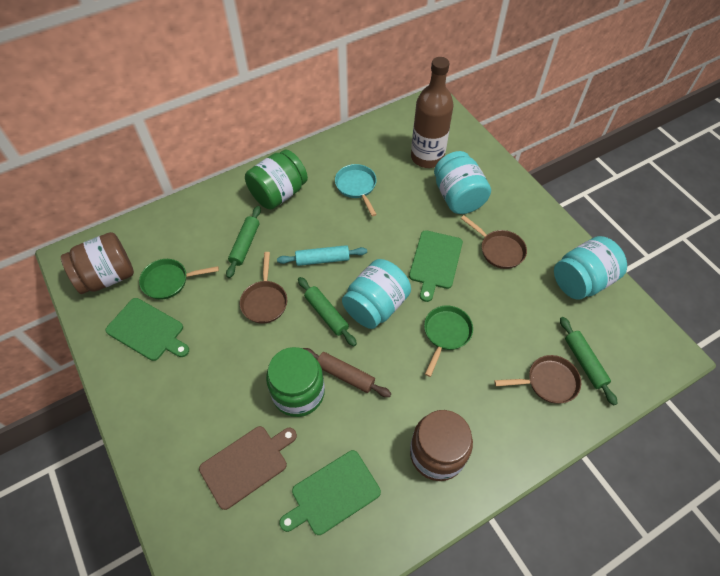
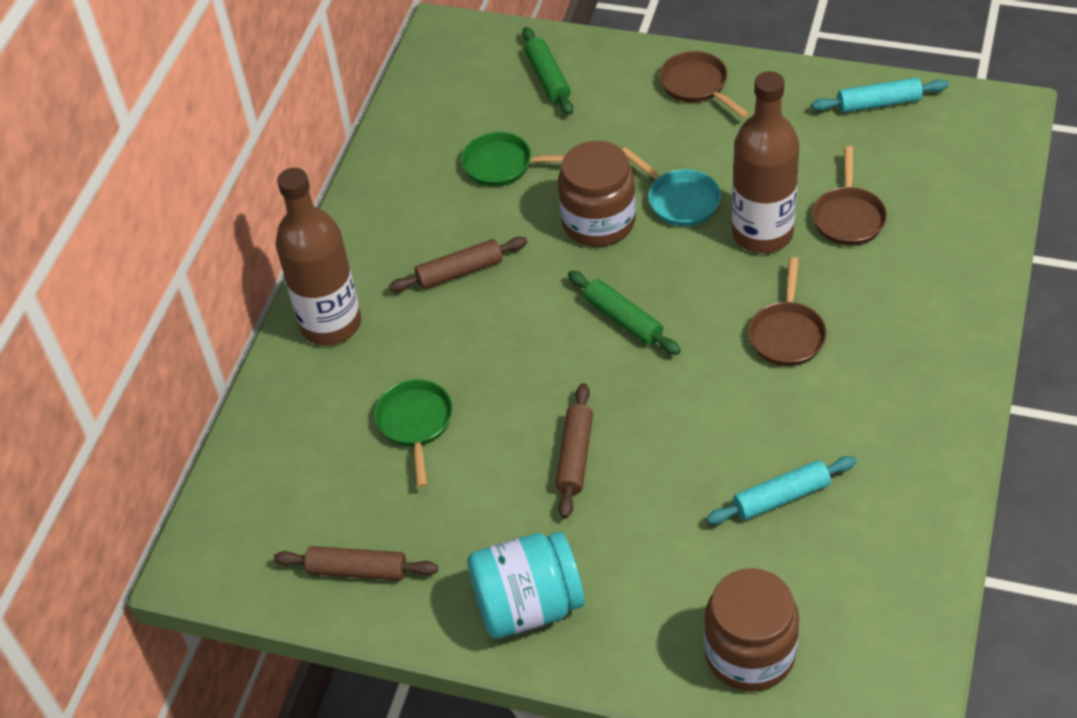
brown bottle: [411,57,453,168] = 1 -> [276,168,361,345] [732,71,799,253] = 2
brown cutting board: [199,426,297,510] = 1 -> none = 0
brown rolling pin: [302,348,391,397] = 1 -> [274,546,438,581] [389,237,528,292] [556,383,593,518] = 3
green cutting board: [105,298,189,361] [279,450,381,535] [409,230,463,302] = 3 -> none = 0
green jar: [245,149,308,209] [266,347,325,417] = 2 -> none = 0
green rolling pin: [226,206,261,278] [298,277,357,346] [560,317,618,405] = 3 -> [522,27,573,115] [568,271,681,355] = 2
turquoise jar: [342,259,411,329] [434,151,491,214] [554,236,627,300] = 3 -> [467,532,585,639] = 1
turquoise rolling pin: [277,245,367,266] = 1 -> [706,456,856,524] [812,77,948,113] = 2

